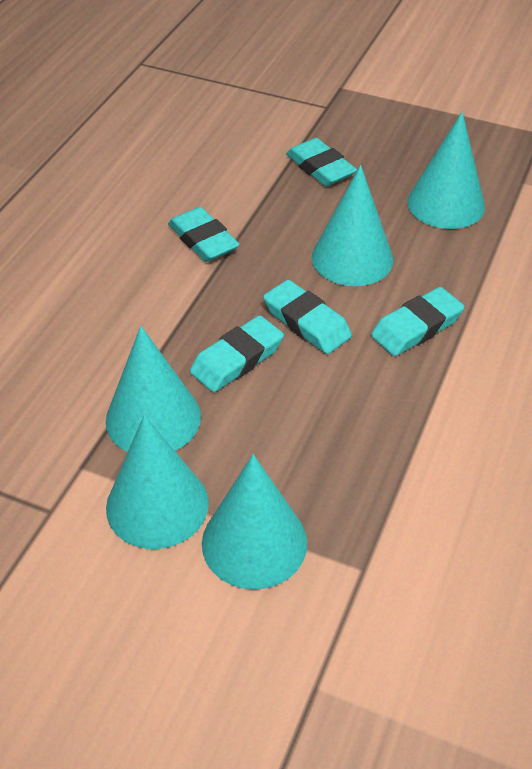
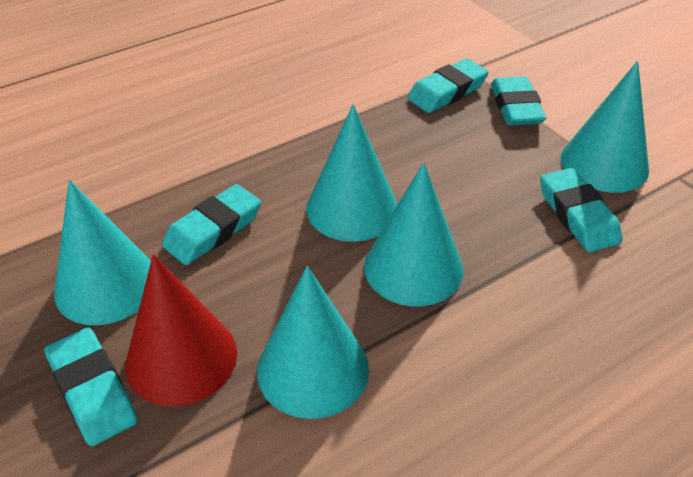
red cone: none = 0 -> [125,254,237,406] = 1

